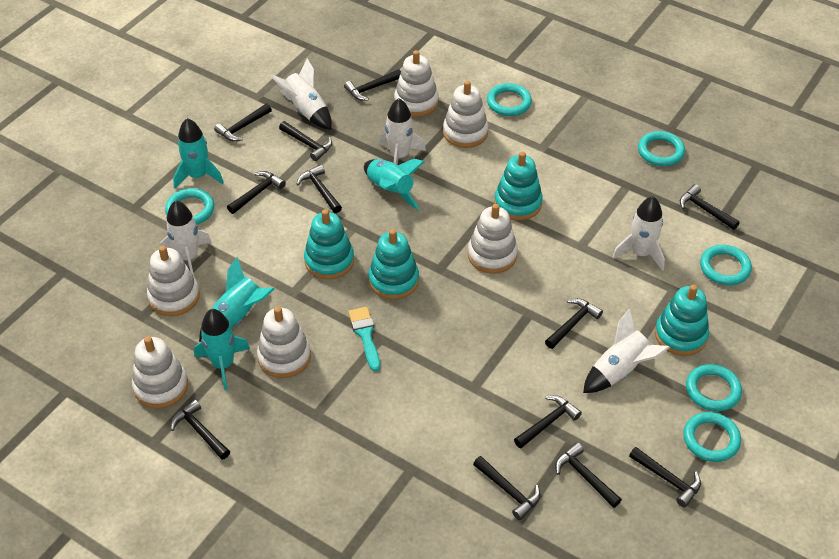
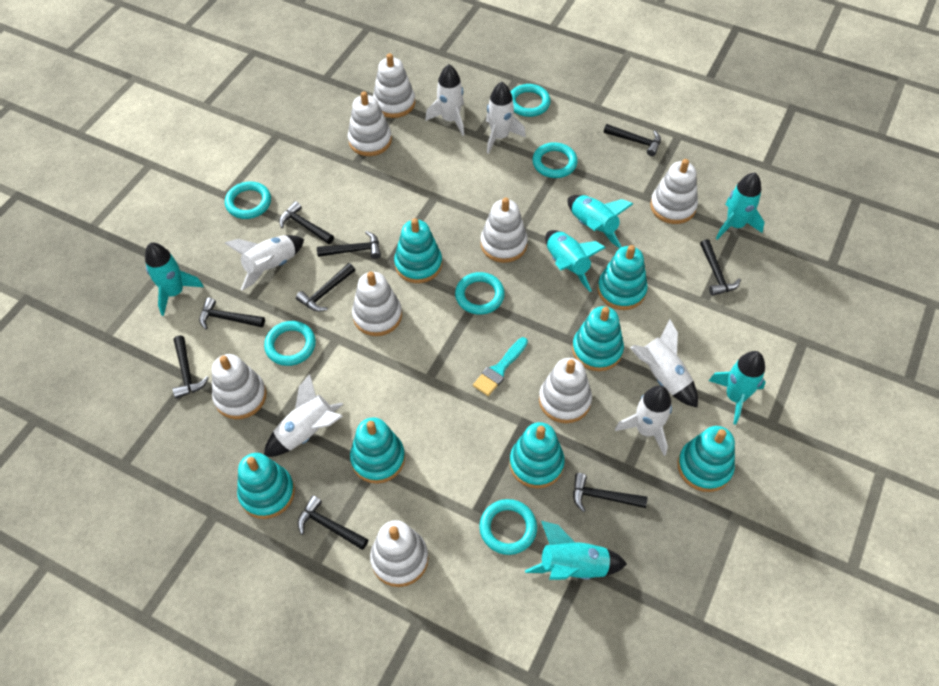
black hammer: [171,399,230,460] [214,104,272,141] [227,171,286,214] [279,121,332,161] [297,164,342,213] [344,69,401,101] [473,456,540,520] [514,395,582,448] [545,298,603,349] [555,442,622,508] [629,447,701,507] [680,184,740,230] = 12 -> [173,335,209,399] [199,297,265,330] [279,201,334,244] [296,263,355,312] [298,496,368,550] [317,231,381,259] [573,473,647,512] [604,124,661,156] [700,239,741,296] = 9
turquoise rocket: [173,118,224,189] [194,309,250,390] [199,257,274,342] [364,159,425,210] = 4 -> [145,243,204,316] [525,521,627,580] [545,230,606,292] [568,195,633,249] [709,351,766,425] [716,172,765,240] = 6
turquoise stacking toy: [304,209,354,279] [368,229,419,300] [494,152,543,220] [655,285,709,356] = 4 -> [237,453,295,519] [350,417,405,484] [394,218,442,283] [509,422,565,488] [572,306,624,371] [598,245,648,310] [677,426,735,492] = 7
white rocket: [160,200,211,276] [271,59,332,130] [379,98,426,165] [583,309,670,393] [613,196,665,271] = 5 -> [225,235,304,290] [264,374,343,457] [425,64,464,136] [486,82,526,154] [615,385,672,456] [630,319,698,408] = 6
white stacking toy: [132,336,188,408] [147,246,200,316] [257,306,311,378] [394,50,439,117] [443,81,488,148] [468,204,518,274] = 6 -> [212,354,267,419] [348,91,392,156] [352,272,402,336] [370,520,429,587] [373,53,415,118] [481,198,528,263] [539,358,592,423] [650,159,698,224] = 8

